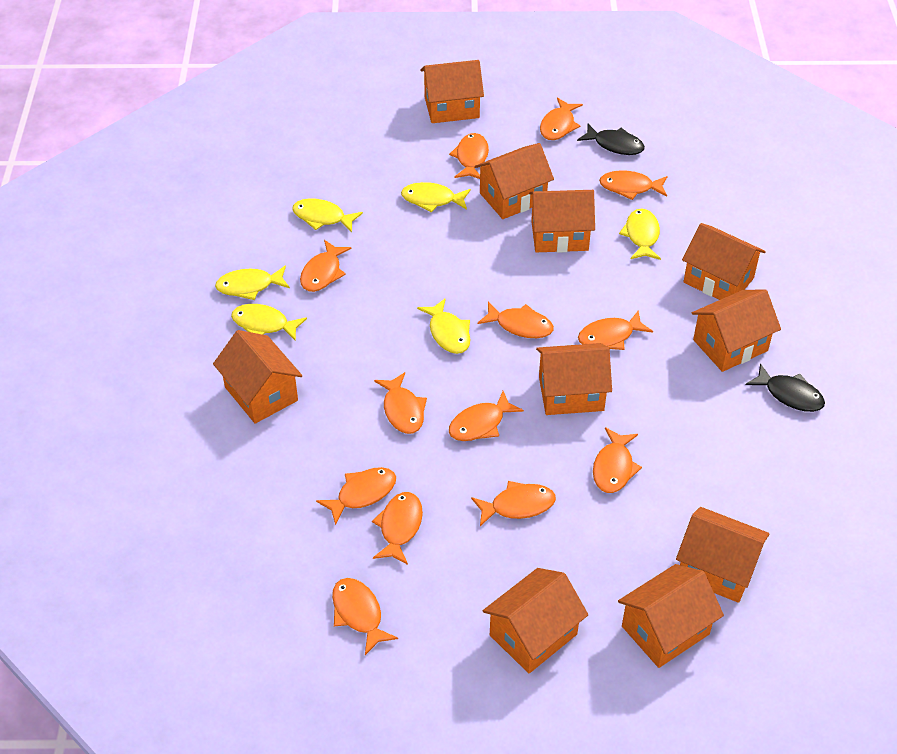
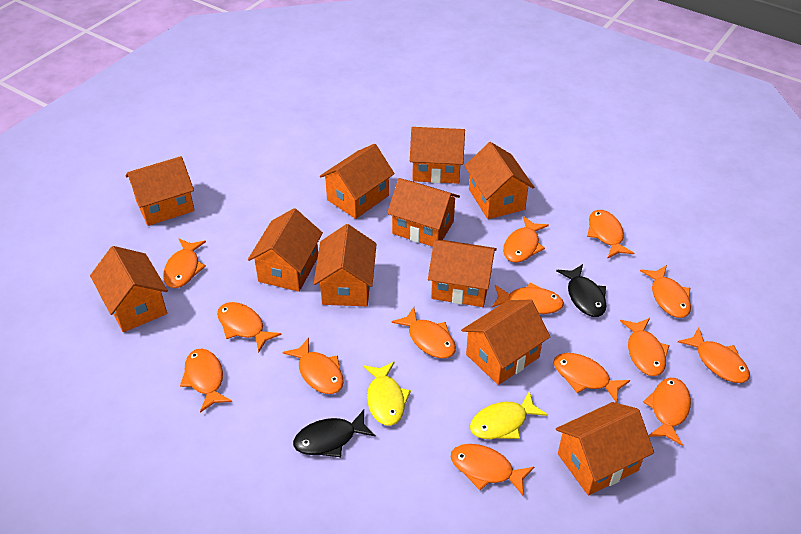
orange fish: [300,240,352,292] [316,467,396,525] [332,578,398,655] [372,492,423,565] [374,372,427,434] [449,133,489,179] [449,391,524,441] [471,481,556,526] [478,302,554,338] [540,98,583,140] [578,310,653,350] [593,427,642,493] [599,171,667,200] = 13 -> [163,239,206,288] [180,349,232,413] [217,302,281,352] [283,337,344,394] [391,307,456,358] [451,444,534,496] [492,282,564,314] [503,216,549,263] [553,353,630,403] [587,210,634,259] [620,318,670,376] [640,265,691,318] [643,378,691,446] [678,327,750,383] = 14
orange house: [213,330,302,424] [420,60,484,123] [475,143,554,219] [483,568,588,674] [529,190,595,253] [536,343,612,415] [618,564,724,668] [676,507,770,603] [682,223,766,300] [692,289,781,372] = 10 -> [90,246,168,332] [126,156,195,226] [248,208,323,292] [314,224,377,306] [320,144,395,219] [387,178,460,247] [410,127,465,184] [428,239,497,307] [461,300,550,385] [465,142,534,219] [556,402,654,495] = 11
yellow fish: [215,266,290,300] [231,304,307,341] [292,198,363,232] [401,182,471,212] [417,298,470,354] [619,208,661,260] = 6 -> [363,361,411,426] [470,391,548,439] = 2

